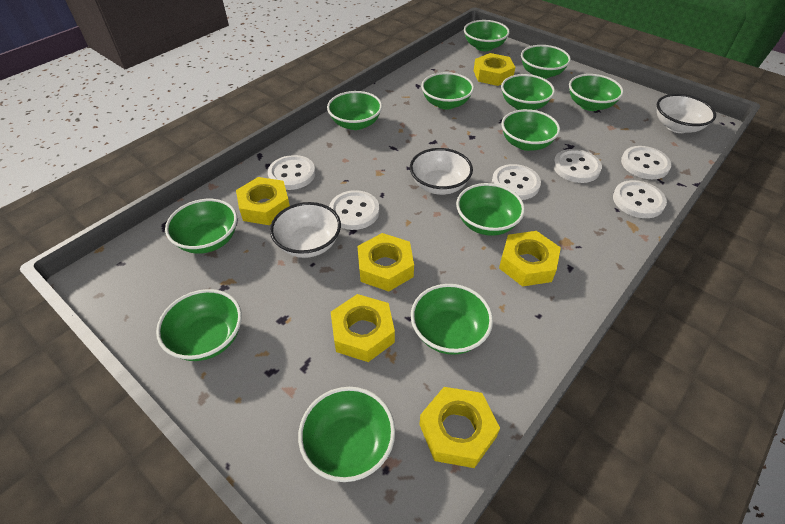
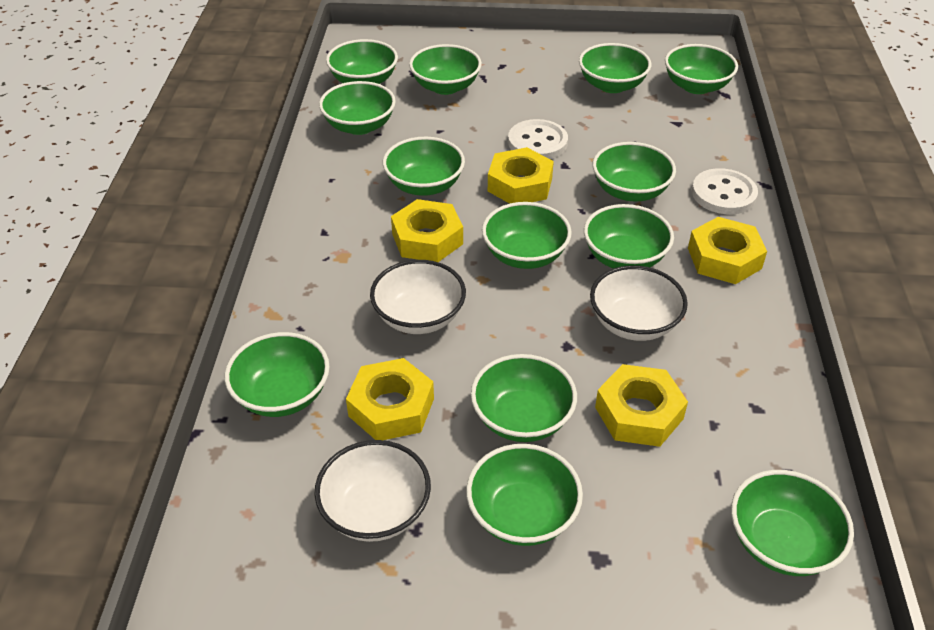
green bowl: [156,289,242,361] [165,199,237,254] [298,387,395,482] [327,91,382,130] [411,284,493,355] [421,72,474,110] [456,183,525,236] [464,20,510,51] [501,74,555,110] [501,109,560,151] [521,45,571,79] [569,74,624,111] = 12 -> [225,332,330,417] [319,81,396,135] [326,39,398,84] [383,137,465,196] [409,44,482,95] [466,444,583,546] [471,354,577,442] [482,202,572,269] [579,43,651,93] [584,204,674,268] [593,142,676,202] [665,44,738,94] [731,470,854,576] = 13
white button: [268,155,315,190] [329,190,379,230] [492,164,541,200] [553,149,602,183] [613,180,667,218] [621,146,671,179] = 6 -> [508,119,568,159] [692,168,758,214] = 2
yellow nut: [236,177,290,225] [331,294,395,362] [357,233,414,292] [419,387,500,468] [474,53,515,86] [499,231,561,287] = 6 -> [346,358,434,440] [391,199,463,262] [488,147,554,204] [595,364,688,447] [688,217,767,284] = 5

